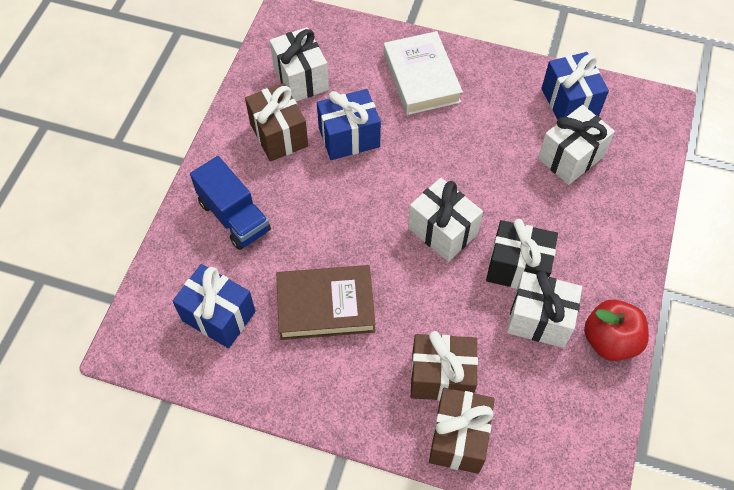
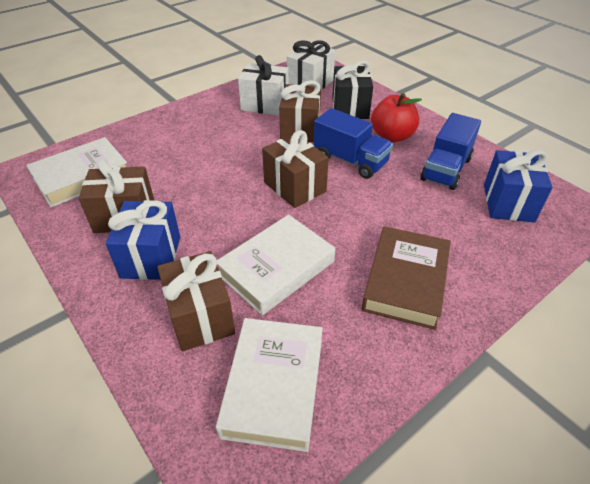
blue gift: [173,264,256,348] [317,89,381,160] [542,52,609,120] = 3 -> [106,200,180,280] [484,150,552,222] = 2
blue truck: [190,156,271,250] = 1 -> [314,108,393,179] [420,113,481,190] = 2
brown gift: [245,83,308,162] [411,331,478,401] [429,388,495,474] = 3 -> [79,159,155,233] [157,251,235,351] [262,130,329,208] [279,80,321,142] = 4
white book: [384,31,463,115] = 1 -> [26,137,127,208] [216,318,323,452] [217,215,335,315] = 3
white gift: [270,27,329,102] [408,178,483,262] [507,271,582,348] [538,105,615,185] = 4 -> [238,55,289,115] [287,40,335,90] = 2

